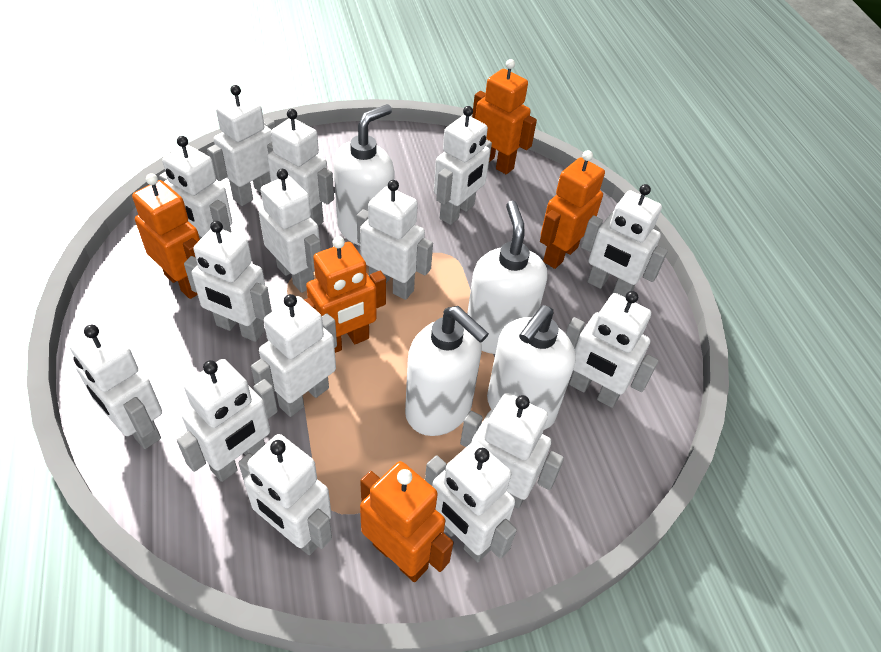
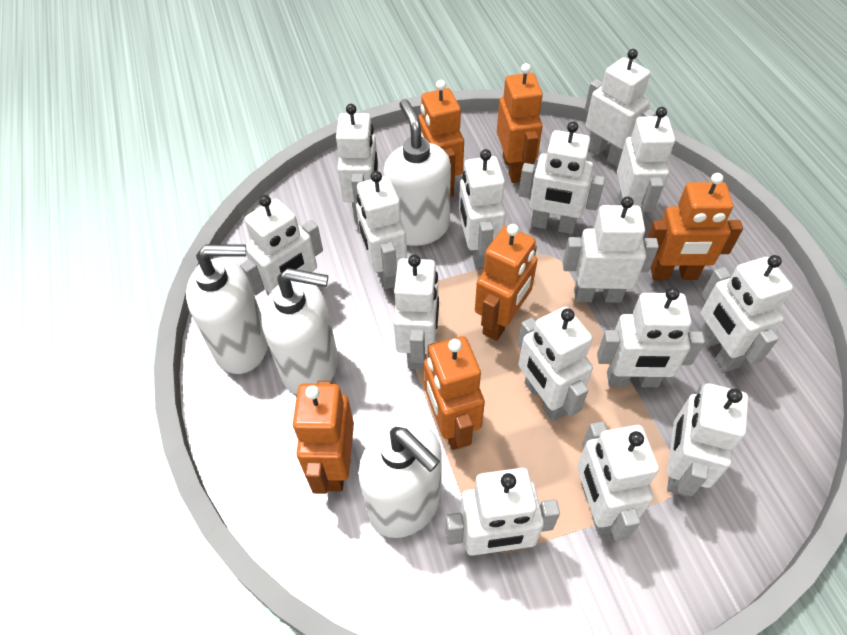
orange robot: [132,173,200,299] [304,236,386,353] [360,461,454,582] [472,59,537,174] [540,150,605,269] = 5 -> [292,381,354,494] [418,80,464,197] [424,336,485,450] [475,224,537,341] [497,63,543,183] [647,173,743,280] = 6

